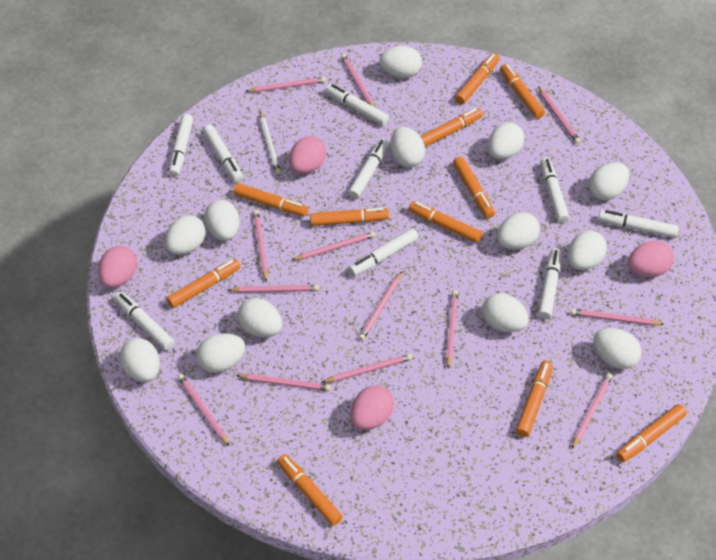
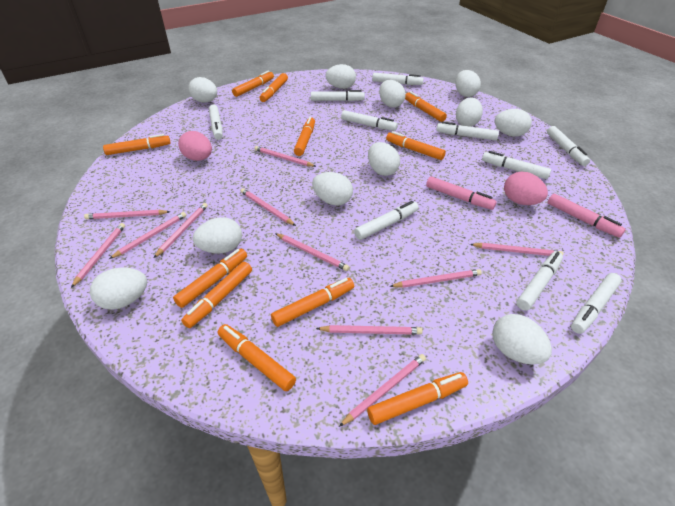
pink egg: [98,246,137,288] [289,136,326,174] [350,385,394,430] [628,241,674,277] = 4 -> [178,131,212,161] [504,172,548,205] = 2
pink marker: none = 0 -> [426,176,497,210] [548,193,626,238] = 2
pink pencil: [178,374,229,446] [228,285,319,293] [236,374,331,391] [246,77,326,92] [253,210,268,281] [292,231,376,260] [322,354,413,383] [341,54,374,107] [359,271,402,340] [446,290,458,369] [538,86,580,144] [571,309,664,326] [572,373,613,449] = 13 -> [71,223,125,288] [84,210,170,219] [109,212,186,259] [154,203,208,258] [241,188,296,226] [254,146,316,167] [275,233,349,271] [316,325,423,335] [339,354,426,427] [389,269,482,288] [470,243,563,256] = 11
white egg: [119,338,160,382] [165,215,206,255] [196,333,245,373] [204,200,240,241] [237,298,282,337] [379,46,422,78] [390,127,425,167] [482,293,528,332] [488,122,524,159] [497,212,540,249] [567,231,607,270] [589,162,629,200] [593,328,641,369] = 13 -> [90,268,147,310] [188,77,217,103] [193,217,242,253] [312,172,353,206] [325,64,356,89] [368,142,400,176] [379,80,406,108] [455,70,481,97] [456,98,483,127] [492,314,552,364] [495,109,532,137] = 11
white marker: [114,292,174,350] [169,114,193,177] [203,125,243,183] [326,84,389,126] [348,139,389,199] [349,228,418,276] [538,248,561,319] [540,158,569,223] [598,210,679,238] = 9 -> [209,104,223,140] [311,90,365,101] [341,110,398,131] [354,201,419,240] [372,73,424,85] [436,121,499,140] [482,151,551,179] [516,252,563,311] [547,126,590,166] [571,273,622,334] = 10
white pencil: [260,112,281,174] = 1 -> none = 0

